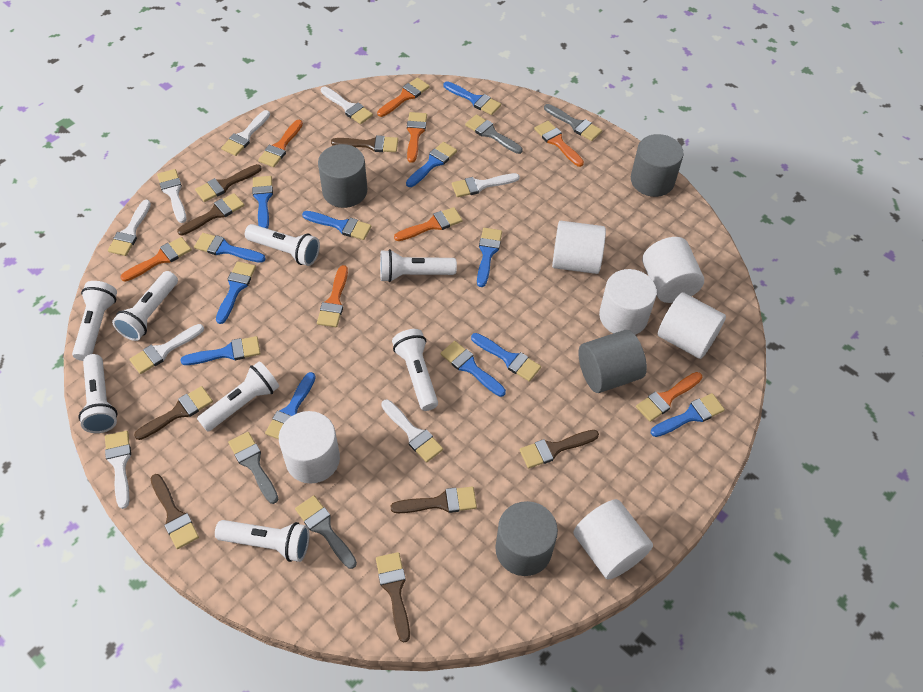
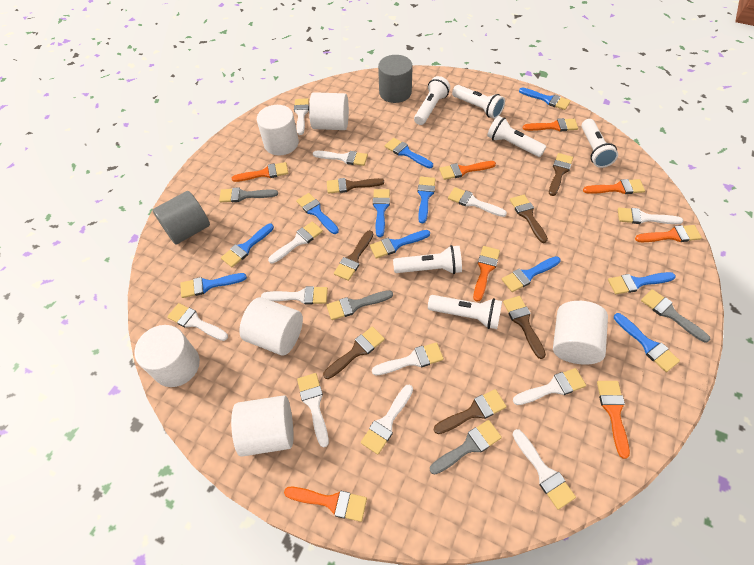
blue brush: [180,336,260,365] [194,233,265,263] [216,261,256,324] [252,176,273,229] [265,372,316,440] [302,211,371,240] [406,142,457,187] [441,341,506,397] [443,81,501,115] [471,333,541,382] [477,228,502,287] [651,393,725,437] = 12 -> [180,273,247,298] [221,224,274,267] [296,193,339,234] [370,230,430,259] [373,189,390,237] [385,138,433,169] [418,177,435,223] [502,256,561,292] [519,87,571,110] [608,272,676,294] [614,313,680,372] = 11
brown brush: [134,386,213,440] [150,474,199,549] [177,193,244,236] [195,164,262,202] [331,135,398,152] [376,552,410,643] [391,487,477,513] [520,430,599,468] = 8 -> [323,326,385,379] [327,178,384,193] [334,230,373,281] [434,389,507,434] [503,296,546,359] [510,195,548,243] [549,153,573,196] = 7
grey cylinder: [318,144,367,208] [495,501,558,576] [578,330,647,393] [631,134,684,197] = 4 -> [152,191,210,245] [378,55,413,103] = 2
white brush: [105,431,131,509] [108,200,151,256] [129,324,204,374] [157,169,186,223] [221,110,270,156] [321,87,373,124] [381,400,443,462] [452,173,520,197] = 8 -> [167,303,228,341] [261,286,328,305] [268,221,323,263] [294,98,309,135] [297,373,329,448] [313,151,368,166] [361,385,413,455] [372,342,444,375] [448,187,507,217] [513,368,586,405] [513,429,576,510] [618,208,683,224] = 12
white flashlight: [72,281,117,361] [78,354,117,433] [112,271,178,341] [197,361,279,432] [215,520,310,562] [245,224,320,266] [380,249,457,282] [392,329,438,411] = 8 -> [393,245,462,274] [414,76,450,125] [428,295,502,329] [452,85,505,119] [487,116,546,157] [581,119,618,168] = 6

